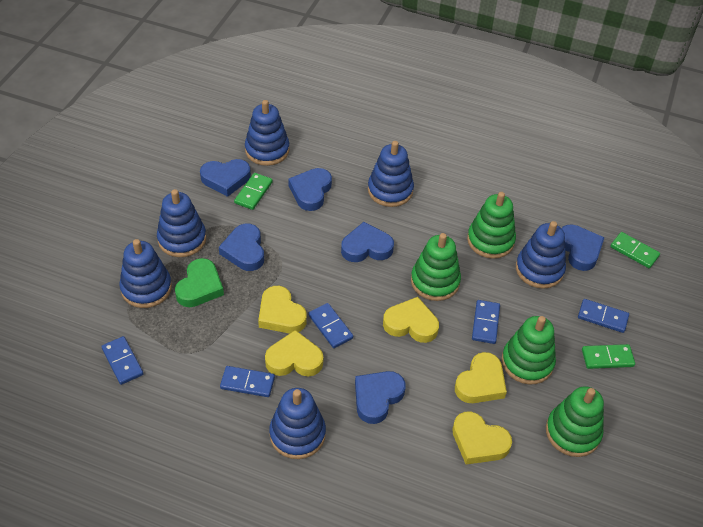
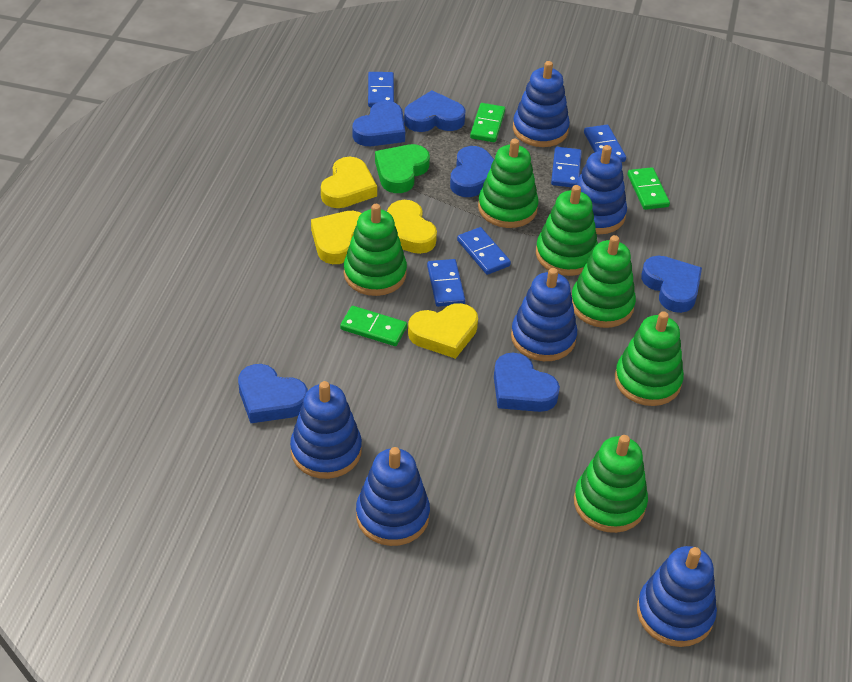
green stacking toy: [411,233,461,301] [467,192,516,259] [502,316,556,384] [546,386,604,457] = 4 -> [344,204,407,296] [478,139,539,228] [536,185,598,276] [572,235,636,328] [574,435,648,533] [615,311,684,406] = 6
yellow heart: [258,286,307,334] [265,330,323,376] [383,297,439,343] [452,411,512,465] [455,352,507,403] = 5 -> [311,211,362,264] [321,157,377,208] [387,200,437,254] [408,303,478,359] = 4

